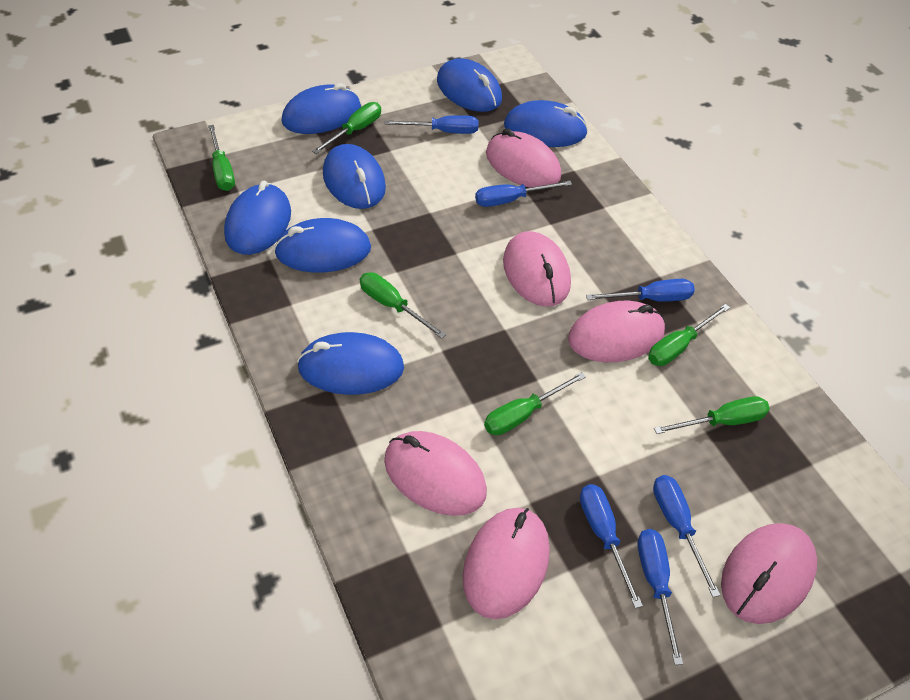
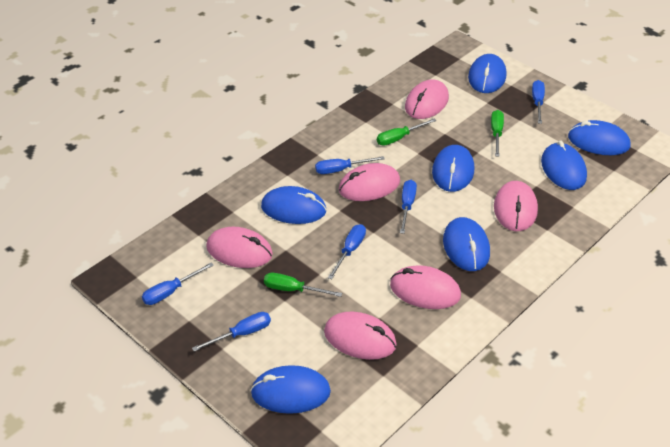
green screwdriver: [208,125,235,191] [312,102,381,154] [360,272,446,339] [484,372,586,435] [648,304,730,366] [654,396,770,434] = 6 -> [264,273,342,297] [377,118,437,146] [491,110,504,157] = 3

